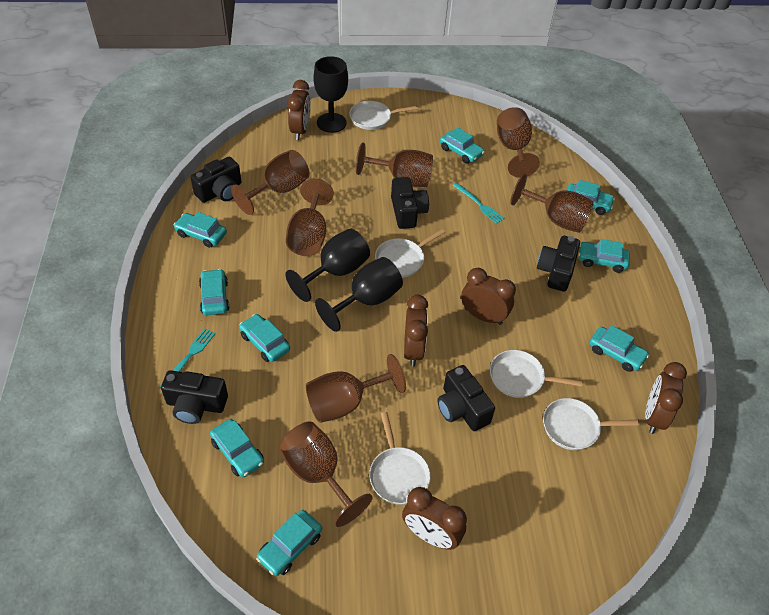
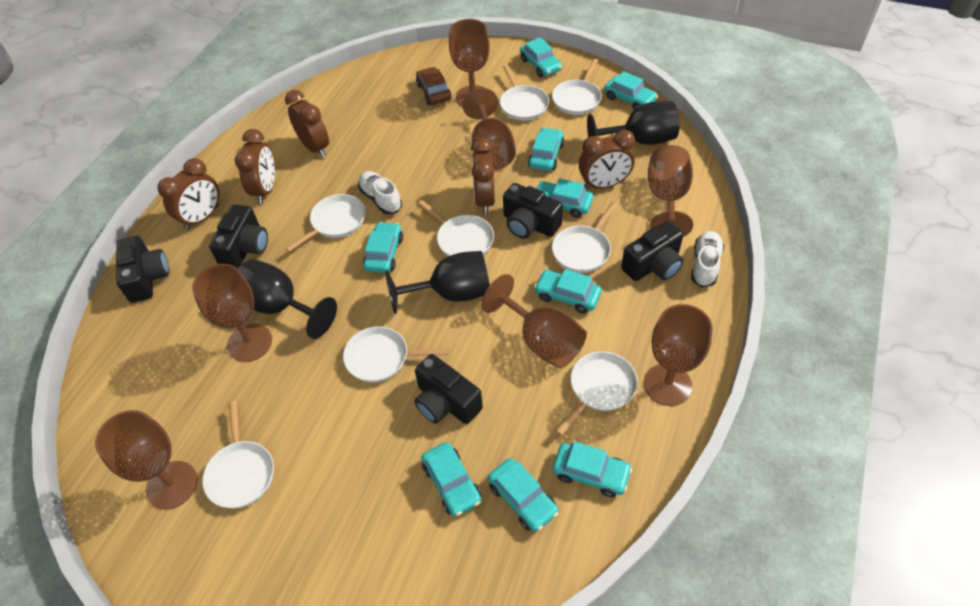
brown car: none = 0 -> [416,67,452,105] = 1
turquoise fork: [160,328,215,387] [453,183,504,224] = 2 -> none = 0
white pan: [349,101,418,130] [369,412,431,505] [375,229,445,278] [490,350,582,398] [543,398,640,450] = 5 -> [202,401,274,508] [285,194,365,252] [343,326,449,383] [418,200,494,256] [500,64,549,121] [552,59,602,115] [552,202,618,273] [556,351,638,436] = 8
white shoe: none = 0 -> [358,171,402,214] [691,231,724,288] = 2

